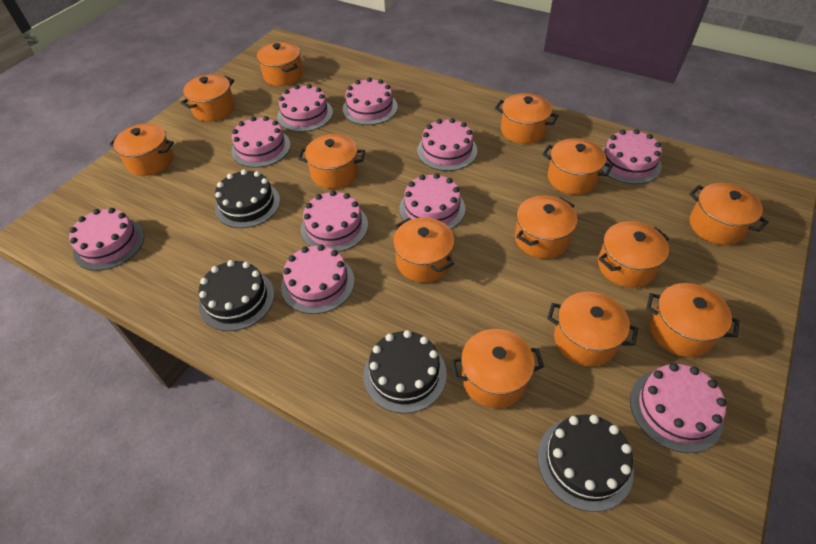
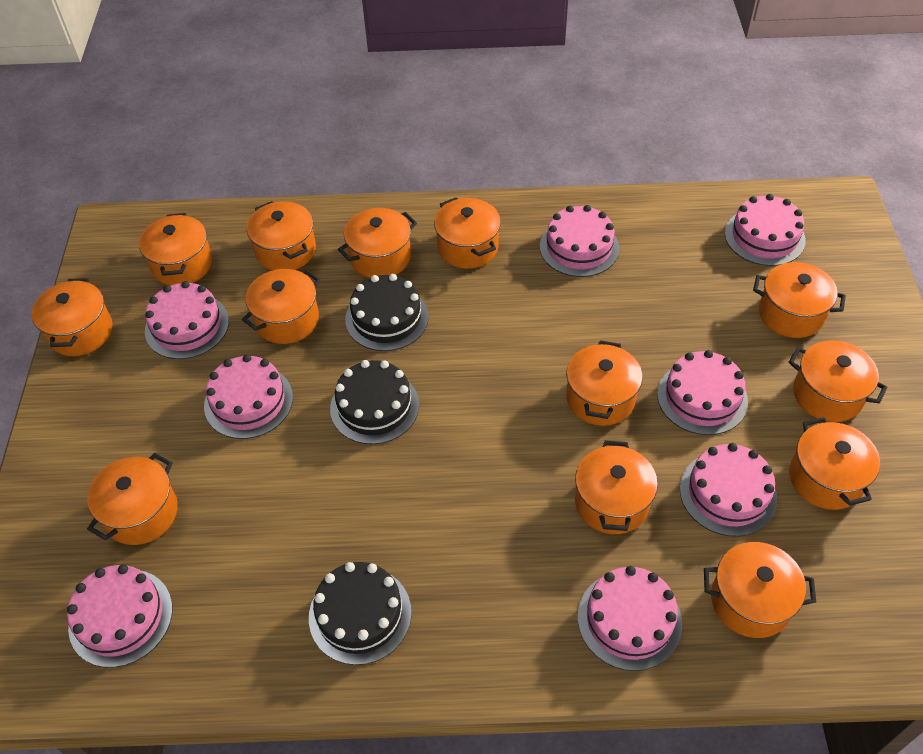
black cake: [198,260,274,331] [215,169,280,228] [364,330,447,413] [538,414,634,512] = 4 -> [309,562,411,665] [330,360,419,444] [345,274,429,351] = 3
pink cake: [69,208,144,271] [231,116,291,168] [277,84,333,132] [281,244,355,314] [301,190,368,252] [343,77,398,125] [399,173,465,229] [417,118,477,171] [602,129,662,184] [630,363,727,453] = 10 -> [67,564,173,668] [145,281,229,359] [204,354,293,439] [540,205,619,277] [578,566,682,671] [657,350,748,435] [680,443,777,537] [725,194,806,266] = 8

